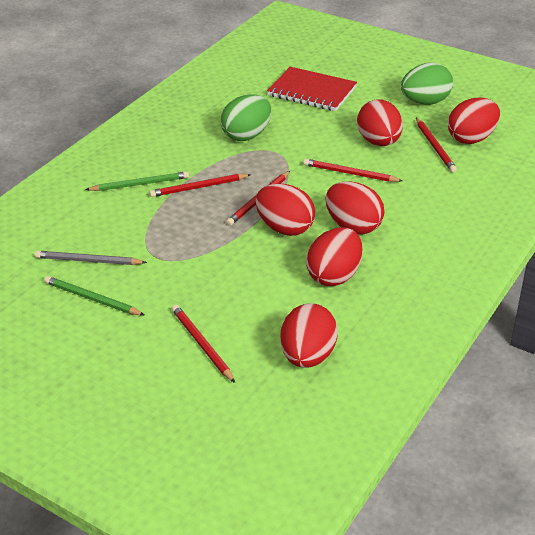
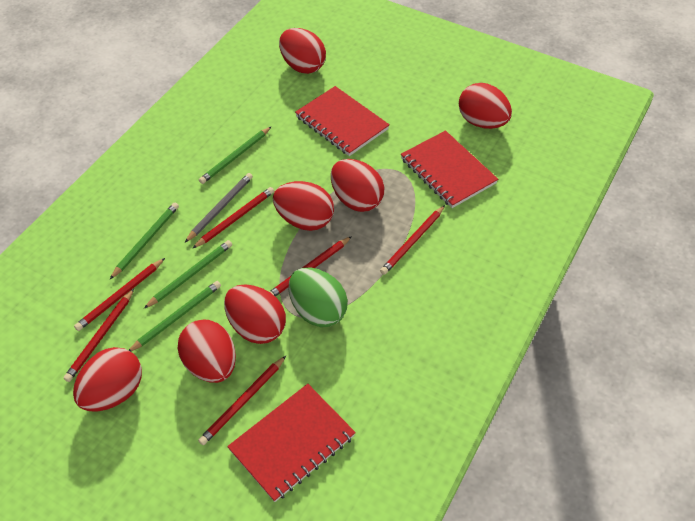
green egg: [221,94,271,141] [401,63,453,105] = 2 -> [289,267,348,327] = 1
green pencil: [44,276,144,315] [85,171,189,191] = 2 -> [110,202,179,279] [128,281,221,352] [144,240,232,308] [199,126,272,184] = 4
red egg: [256,183,315,236] [280,303,338,368] [306,227,362,286] [325,181,384,234] [357,99,403,146] [448,98,500,144] = 6 -> [73,347,142,412] [178,320,236,383] [224,284,286,344] [273,181,334,231] [279,28,326,74] [331,159,384,212] [459,83,512,129] = 7
red notebook: [267,67,357,111] = 1 -> [227,384,356,502] [295,86,390,156] [401,130,498,208] = 3
red pencil: [149,174,251,197] [172,305,235,383] [226,171,290,226] [303,159,403,182] [416,118,457,173] = 5 -> [63,289,134,382] [74,258,165,331] [192,187,274,249] [198,356,286,445] [270,236,352,297] [380,205,445,275] = 6

